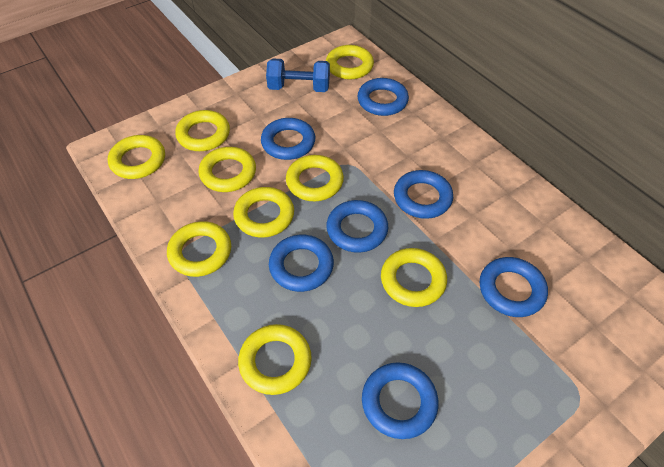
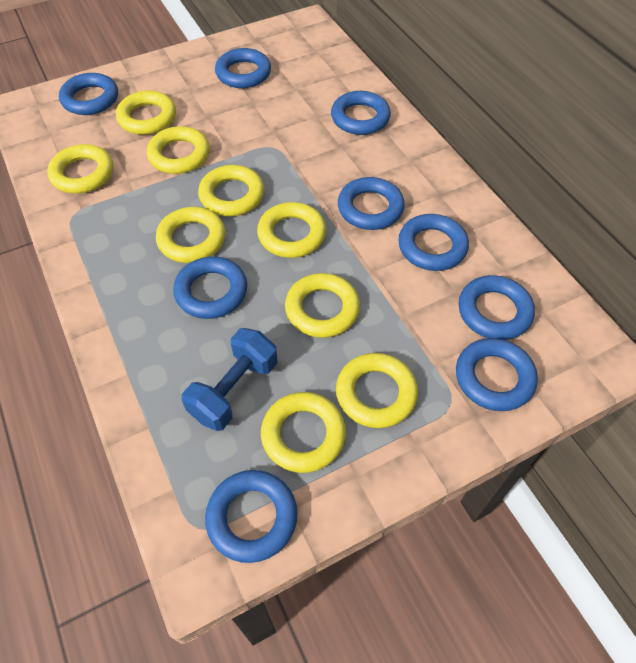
blue ring: [261,118,315,160] [269,235,334,292] [326,200,388,253] [358,78,409,116] [362,362,439,439] [394,170,453,219] [480,257,548,317] = 7 -> [59,73,118,115] [173,257,247,319] [205,470,298,563] [215,48,271,88] [331,91,391,135] [338,177,405,230] [398,214,469,271] [456,338,538,411] [458,275,535,340] = 9

